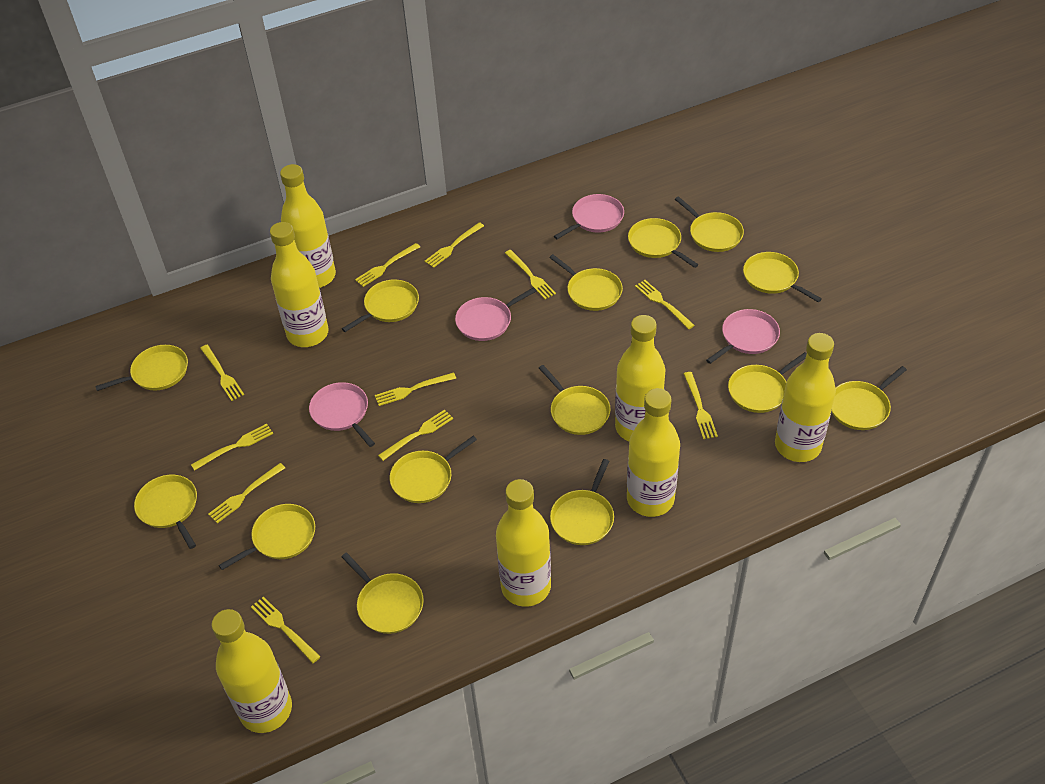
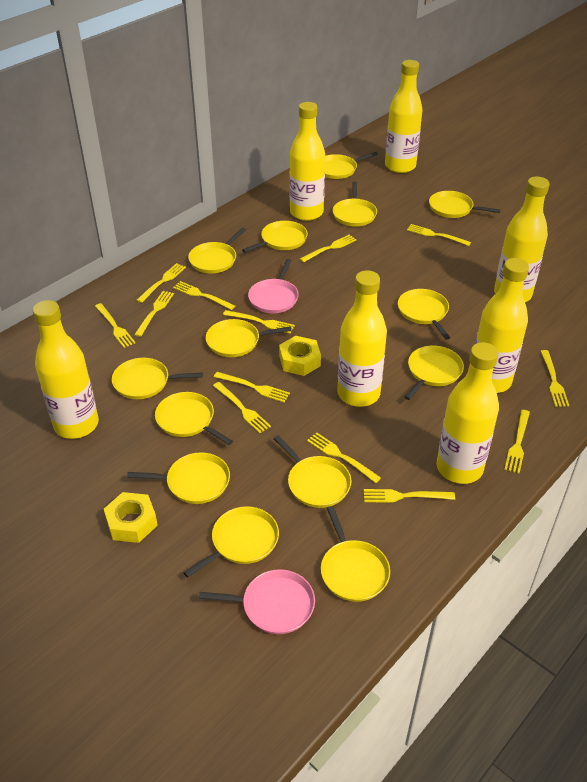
pink pan: [309,382,375,447] [455,287,536,341] [554,194,624,239] [706,309,780,364] = 4 -> [199,569,315,634] [248,259,299,313] = 2
yellow fork: [191,424,273,471] [200,345,244,401] [208,463,285,523] [251,596,321,663] [355,243,420,287] [375,372,456,406] [378,409,453,461] [425,222,484,268] [505,250,556,299] [635,280,695,329] [684,372,718,439] = 11 -> [95,303,136,348] [134,291,174,337] [136,263,186,303] [173,281,235,310] [213,382,271,433] [214,372,290,402] [223,310,295,334] [300,235,356,262] [307,432,381,483] [364,489,455,503] [407,224,471,246] [504,410,530,474] [541,350,569,407] = 13
yellow nut: none = 0 -> [104,492,158,543] [279,336,321,376] = 2

